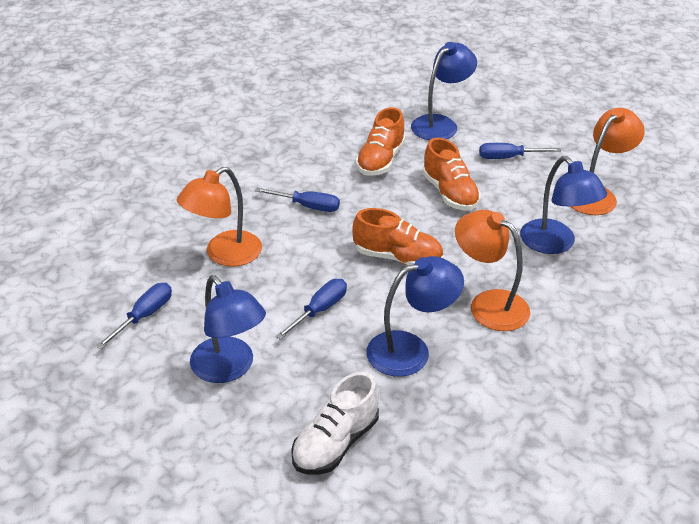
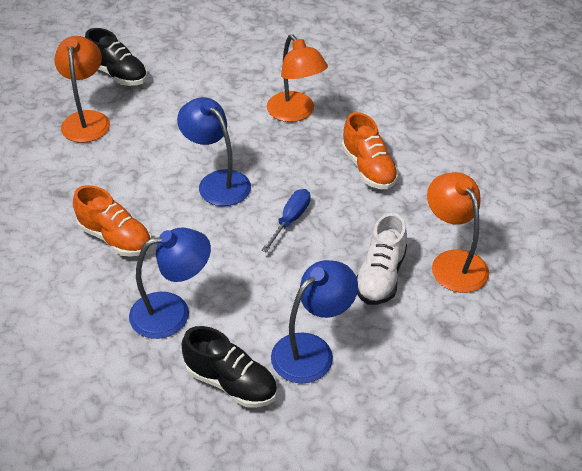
black shoe: none = 0 -> [85,28,148,86] [182,326,277,408] = 2
blue lamp: [190,275,266,383] [367,256,464,377] [411,42,477,140] [520,156,607,254] = 4 -> [129,228,211,339] [177,97,251,206] [271,260,358,383] = 3
blue screwdriver: [96,283,172,349] [255,188,340,212] [275,279,347,340] [479,143,561,159] = 4 -> [261,189,310,253] = 1
orange shoe: [352,208,444,265] [356,107,405,176] [422,138,481,211] = 3 -> [73,185,152,257] [342,112,399,189] = 2

